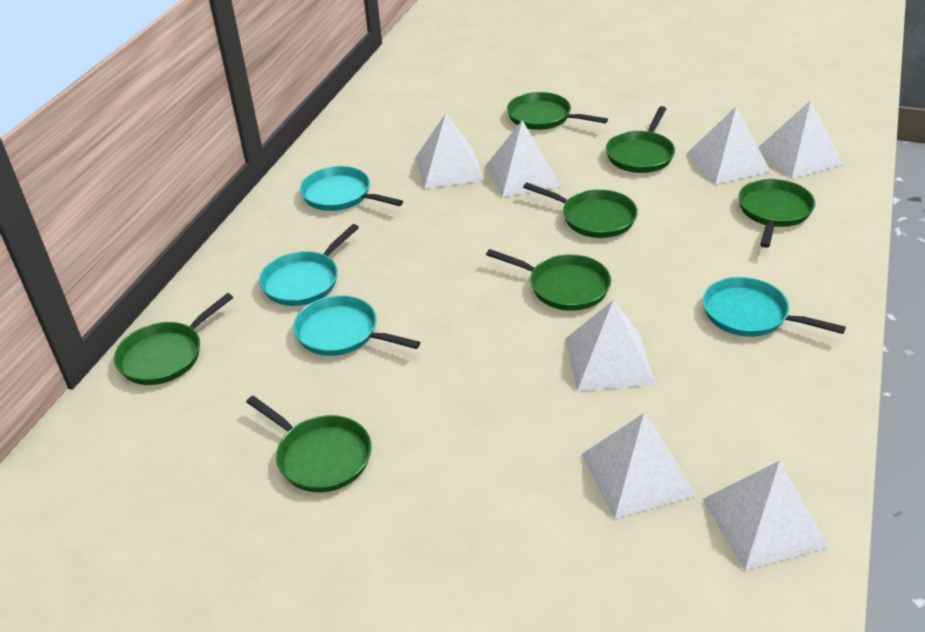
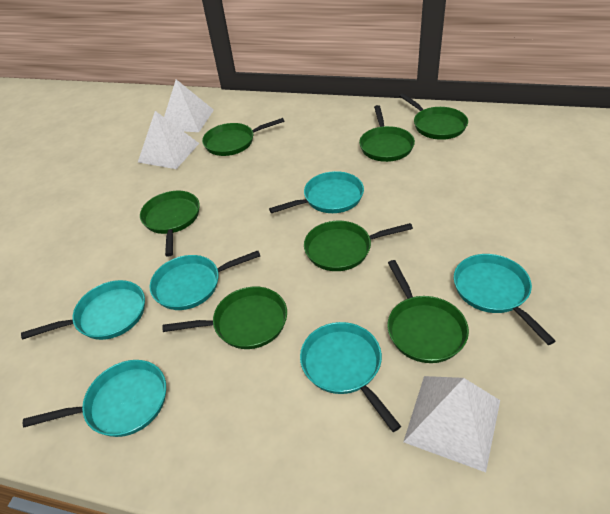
turquoise pan: [259,224,359,306] [293,295,420,356] [300,166,403,211] [703,277,846,337] = 4 -> [21,280,145,340] [23,360,166,437] [149,251,260,310] [269,171,364,213] [300,322,401,432] [454,254,555,345] = 6
white pyramid: [416,113,484,189] [486,120,561,197] [565,301,655,391] [581,413,696,519] [686,106,771,184] [703,460,829,571] [758,100,843,179] = 7 -> [138,111,199,169] [164,79,214,132] [403,376,500,472] = 3

